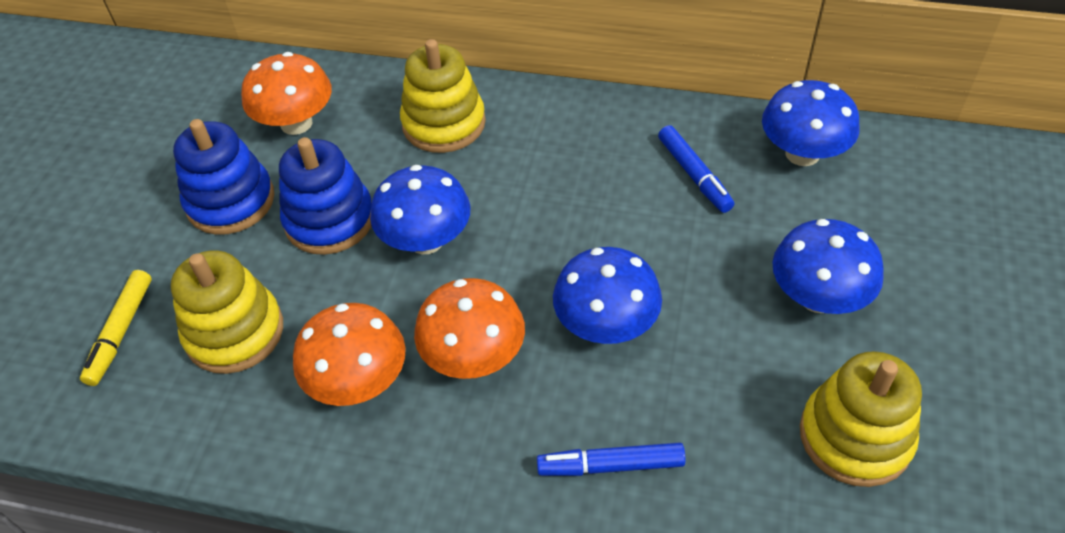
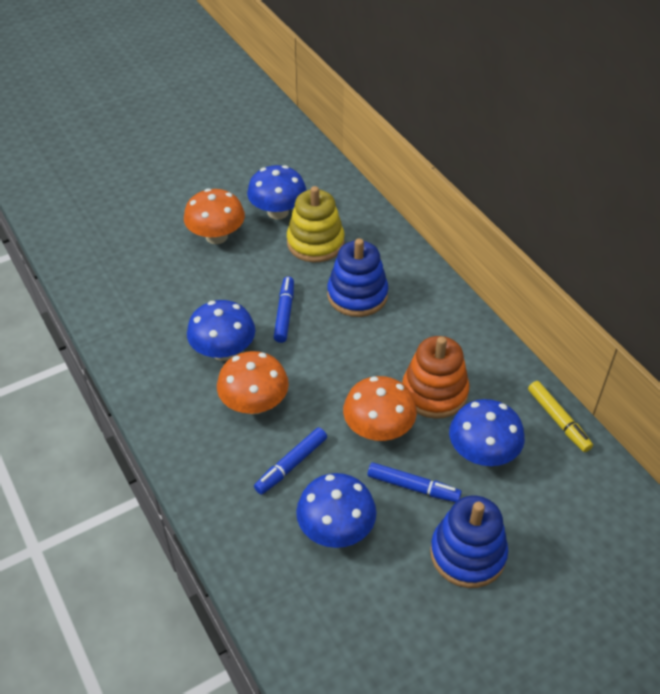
blue marker: [537,442,686,476] [658,125,734,213] = 2 -> [254,427,327,495] [274,276,294,343] [368,462,462,502] = 3
orange stacking toy: none = 0 -> [402,336,470,419] = 1
yellow stacking toy: [171,250,283,374] [400,39,486,153] [800,351,922,487] = 3 -> [287,186,345,262] = 1

